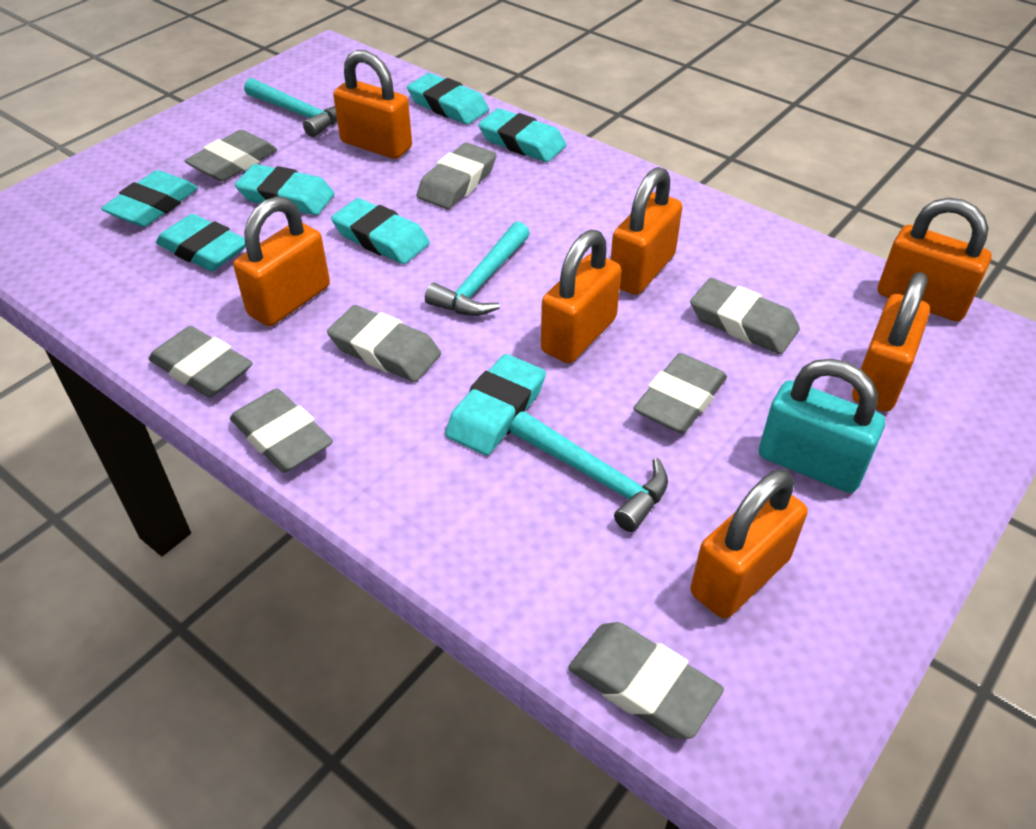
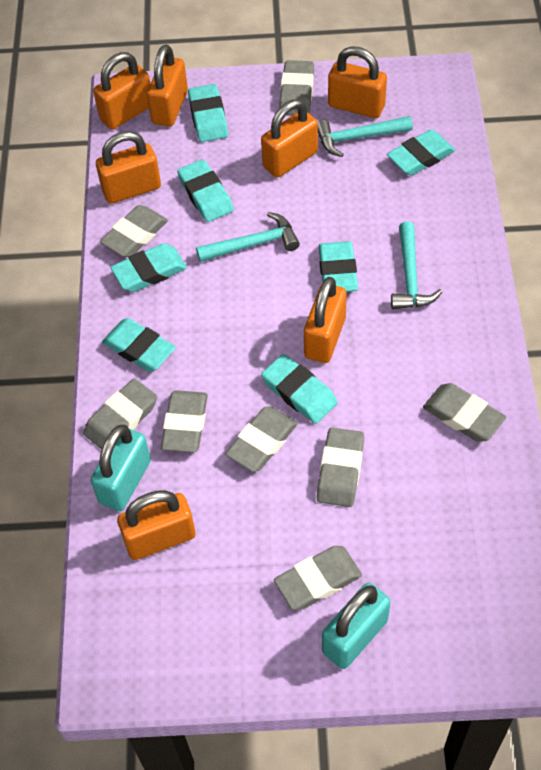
turquoise padlock: [759,359,885,493] = 1 -> [91,425,151,511] [322,583,391,669] = 2

